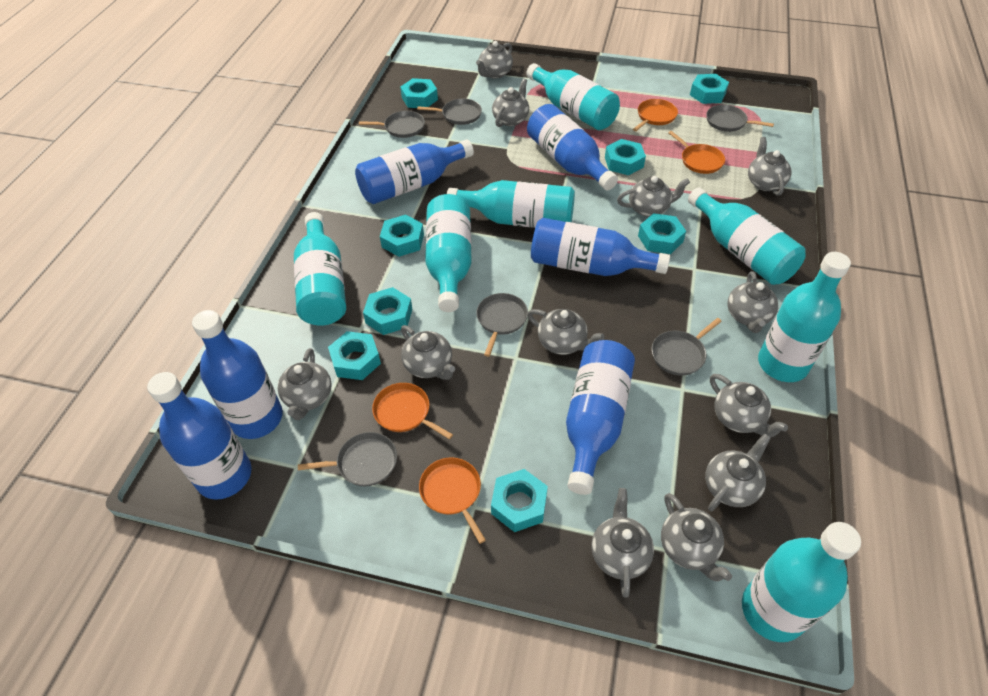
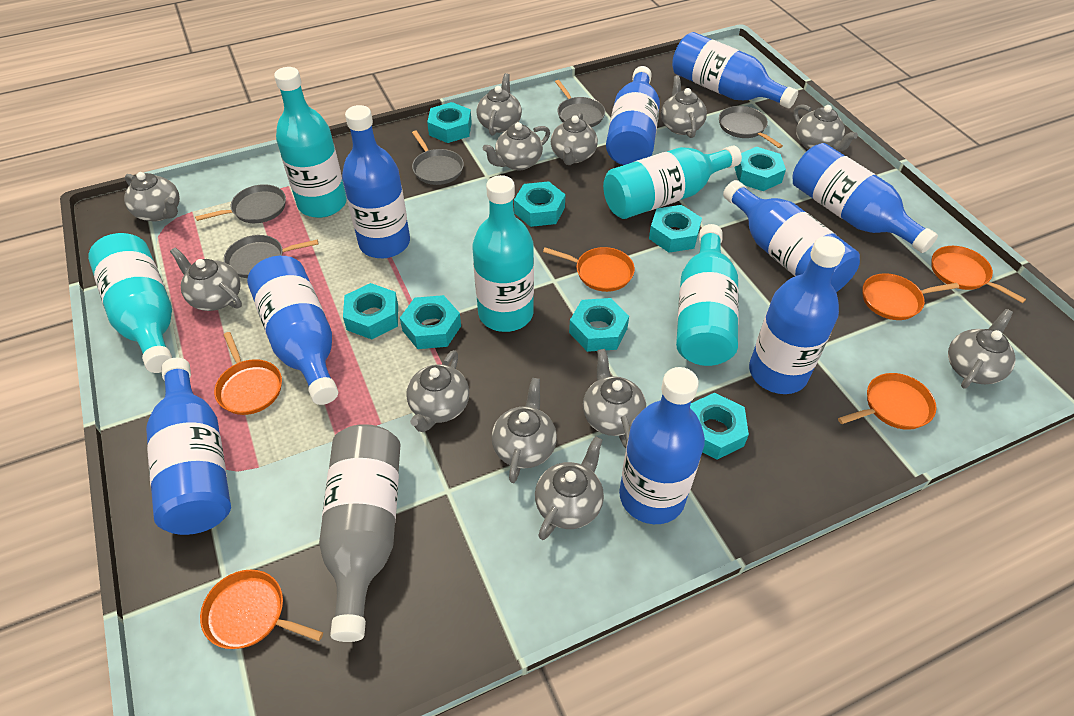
blue bottle: [147,372,251,500] [192,310,283,439] [355,140,474,204] [527,104,618,190] [531,218,670,276] [566,340,635,495] = 6 -> [146,358,231,535] [247,256,338,405] [342,105,410,258] [606,66,660,165] [619,367,705,524] [672,32,798,108] [723,180,860,292] [749,236,845,394] [792,143,938,253] = 9
grey bottle: none = 0 -> [319,424,400,642] = 1
grey pan: [298,432,397,486] [359,111,425,138] [417,99,482,125] [476,293,528,357] [652,318,722,376] [706,105,774,132] = 6 -> [195,184,286,223] [224,235,318,278] [412,131,464,185] [555,80,605,127] [719,106,783,148] = 5
orange pan: [372,383,453,439] [419,457,486,544] [633,99,678,131] [668,131,725,174] = 4 -> [200,570,323,649] [214,332,282,415] [543,247,635,292] [838,373,937,430] [862,273,959,320] [931,246,1026,303] = 6
turquoise bottle: [294,212,346,326] [425,194,472,312] [447,180,575,228] [526,63,620,130] [688,187,806,285] [742,522,861,642] [758,252,851,382] = 7 -> [88,233,172,373] [274,67,347,218] [472,175,534,332] [603,146,742,219] [676,224,739,366] = 5

